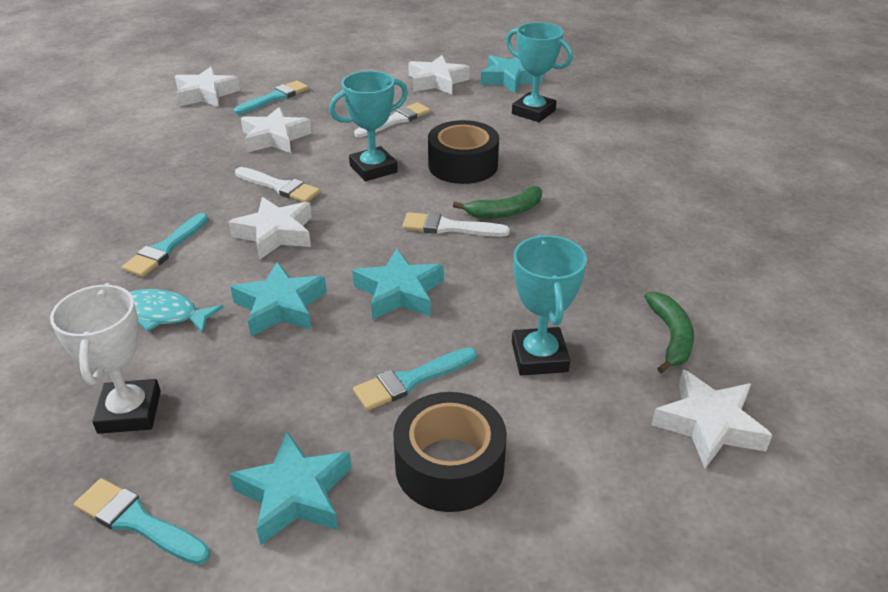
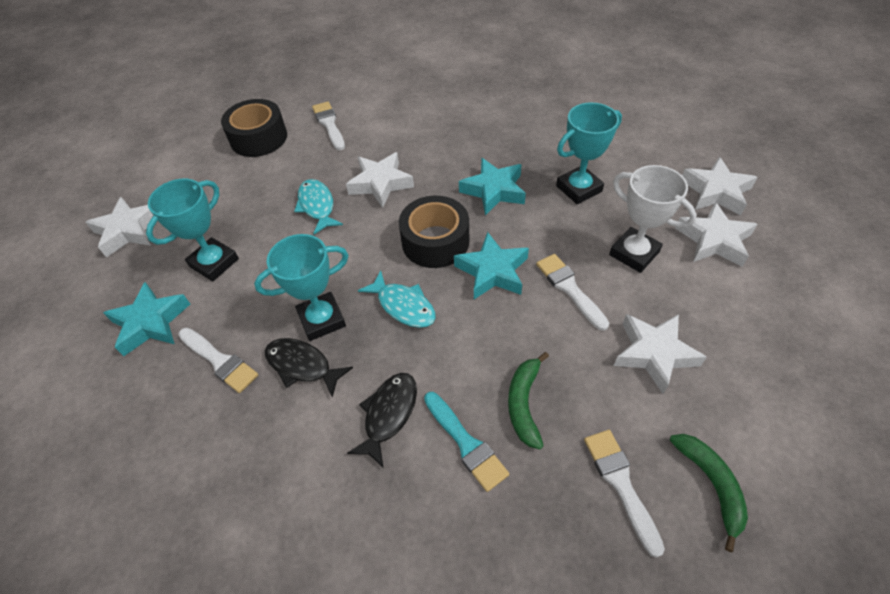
black fish: none = 0 -> [265,338,353,398] [347,373,417,468] = 2
turquoise brush: [74,478,210,565] [122,213,209,277] [234,80,309,114] [353,347,477,411] = 4 -> [424,392,509,492] = 1
turquoise fish: [130,289,223,333] = 1 -> [294,179,343,234] [358,270,436,328] = 2
turquoise star: [229,431,352,545] [230,262,327,337] [352,249,444,320] [481,55,543,93] = 4 -> [103,282,190,356] [454,232,529,299] [459,158,526,215] = 3
white brush: [235,167,320,202] [354,102,430,137] [402,212,510,237] = 3 -> [178,328,258,393] [312,101,345,150] [536,254,609,331] [584,430,665,558] = 4

